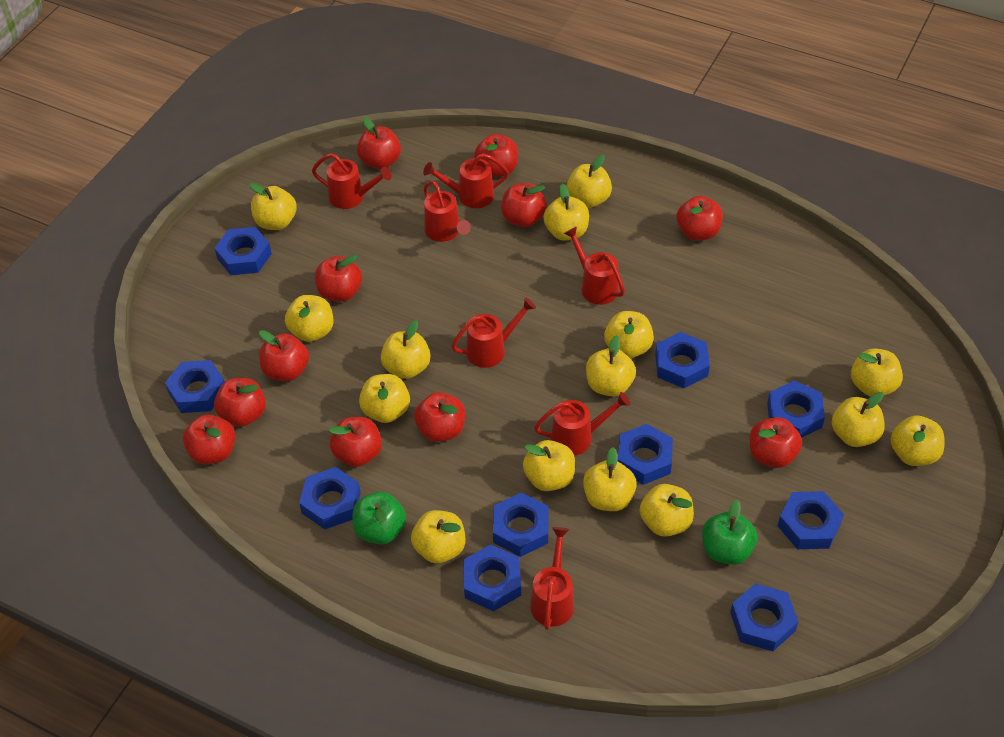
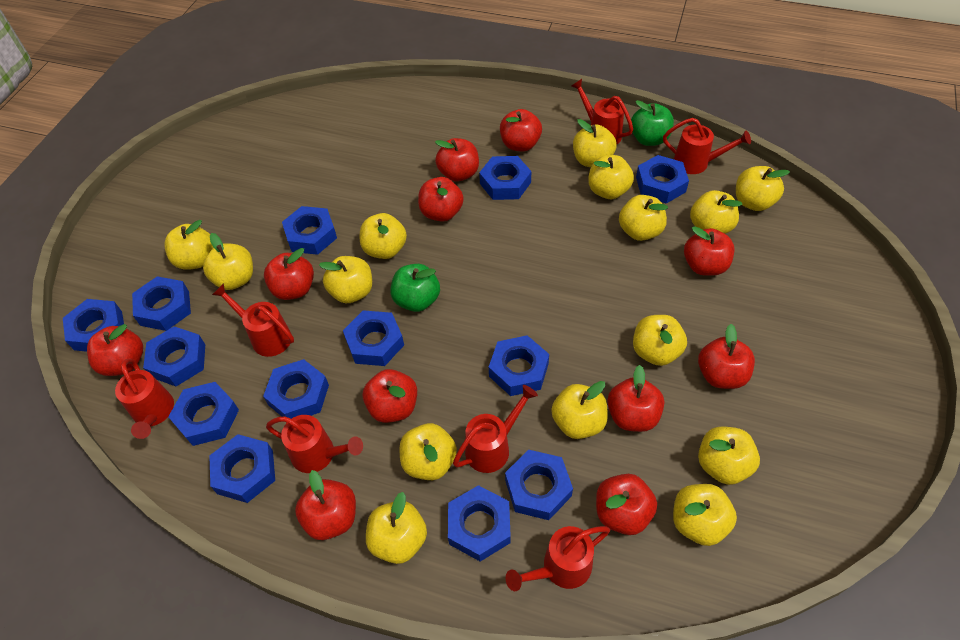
blue nut: [165,360,225,413] [215,227,272,275] [299,467,361,529] [463,544,521,611] [493,492,549,557] [618,424,673,485] [655,332,710,388] [730,583,798,651] [767,381,825,438] [778,491,844,549] = 10 -> [63,299,124,352] [132,276,191,331] [143,326,205,386] [168,382,239,446] [209,434,275,503] [263,359,329,419] [282,206,337,255] [343,310,404,366] [448,485,511,562] [479,156,531,200] [489,335,549,396] [505,450,573,520] [636,155,689,204] = 13

